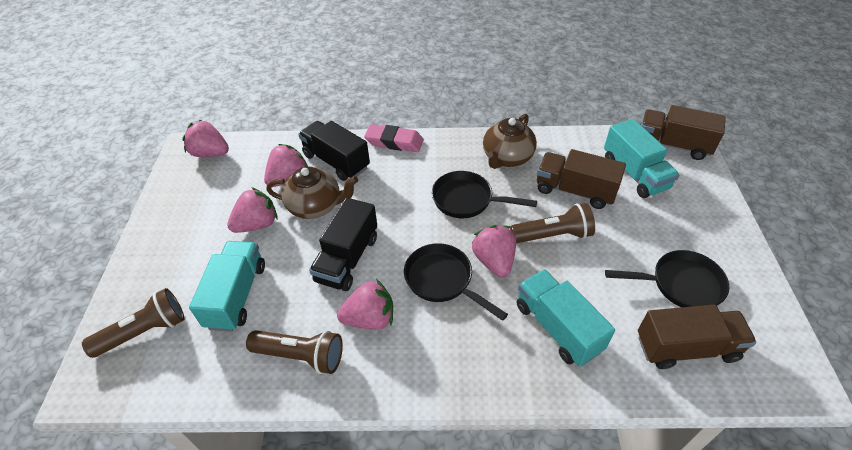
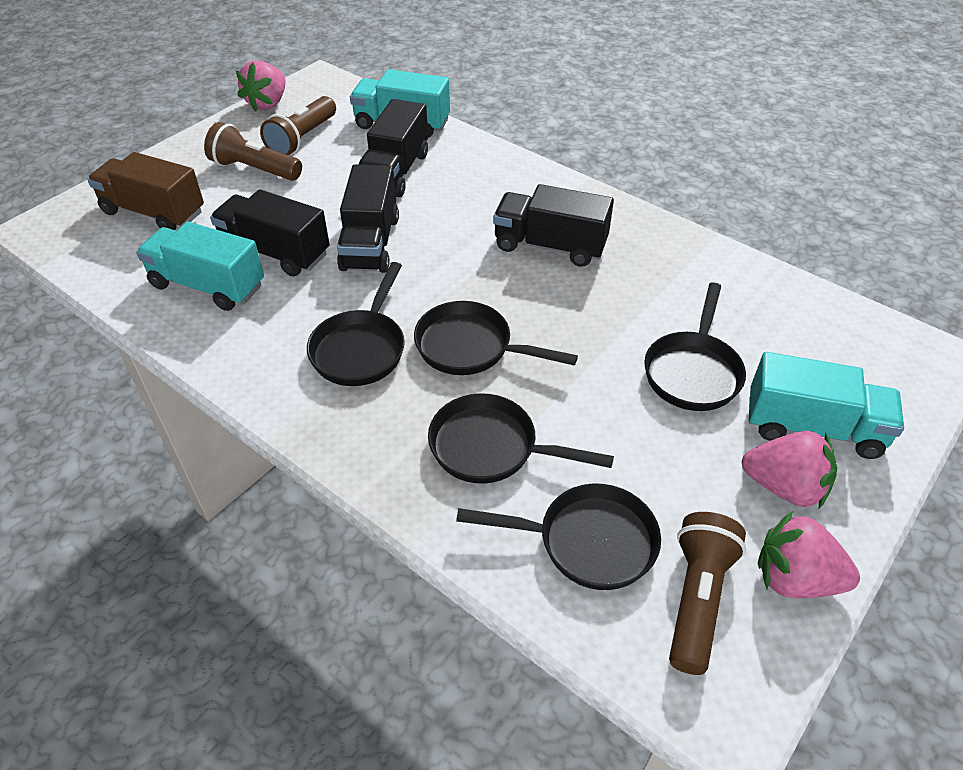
black pan: [404,243,508,321] [432,171,537,218] [605,250,729,307] = 3 -> [307,262,405,386] [414,301,578,375] [428,393,614,484] [456,483,661,590] [644,282,746,411] = 5
black truck: [298,121,370,181] [309,198,377,291] = 2 -> [210,189,330,276] [337,164,399,273] [358,99,428,197] [493,184,614,267] = 4
brown teapot: [267,167,358,219] [483,114,537,169] = 2 -> none = 0
brown truck: [537,149,626,209] [638,305,757,369] [640,105,726,160] = 3 -> [87,152,204,230] = 1
pink eraser: [364,124,423,152] = 1 -> none = 0
pink strawberry: [182,120,229,157] [227,187,277,233] [264,144,308,187] [337,279,393,330] [471,225,516,278] = 5 -> [236,61,286,111] [741,431,837,508] [758,511,860,598] = 3

